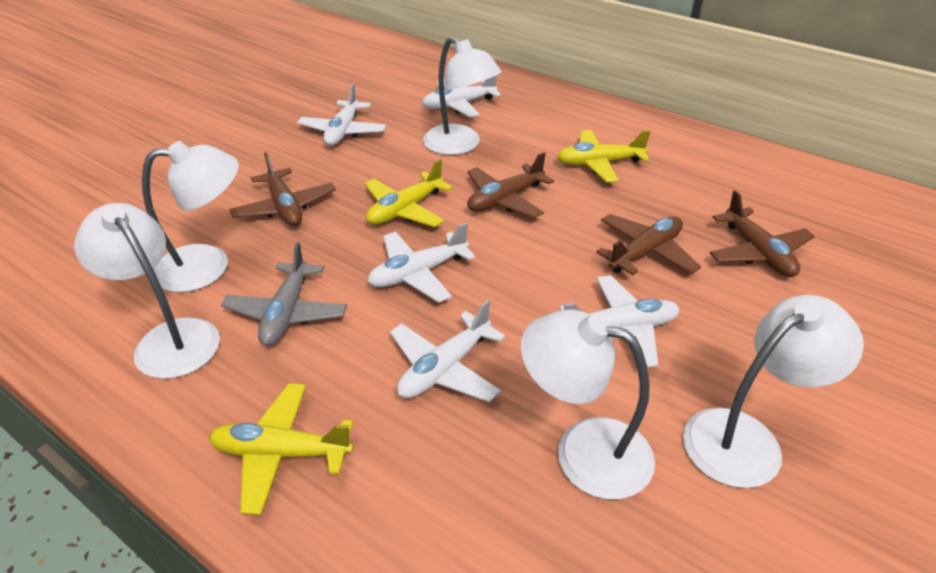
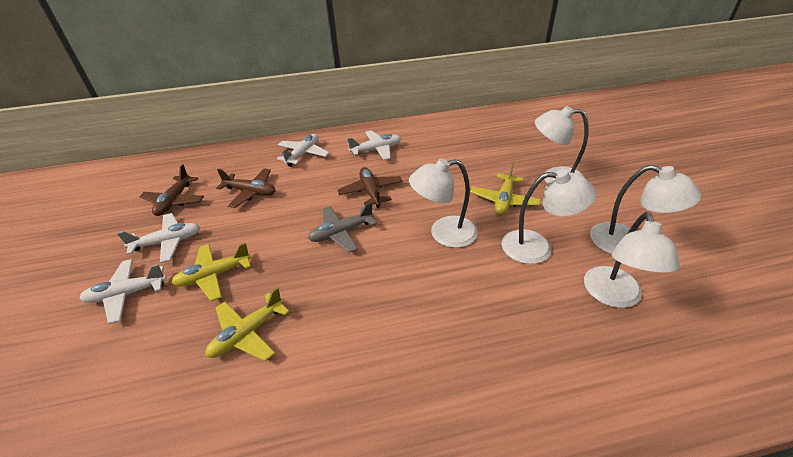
brown plane: [229,152,336,226] [467,152,554,218] [596,214,701,275] [710,190,815,277] = 4 -> [139,164,204,216] [216,168,275,208] [337,167,403,208] = 3
white plane: [297,83,386,146] [368,222,475,303] [390,300,505,402] [422,75,501,118] [560,275,680,367] = 5 -> [80,259,167,324] [117,213,200,263] [277,134,330,167] [347,130,401,160] = 4

